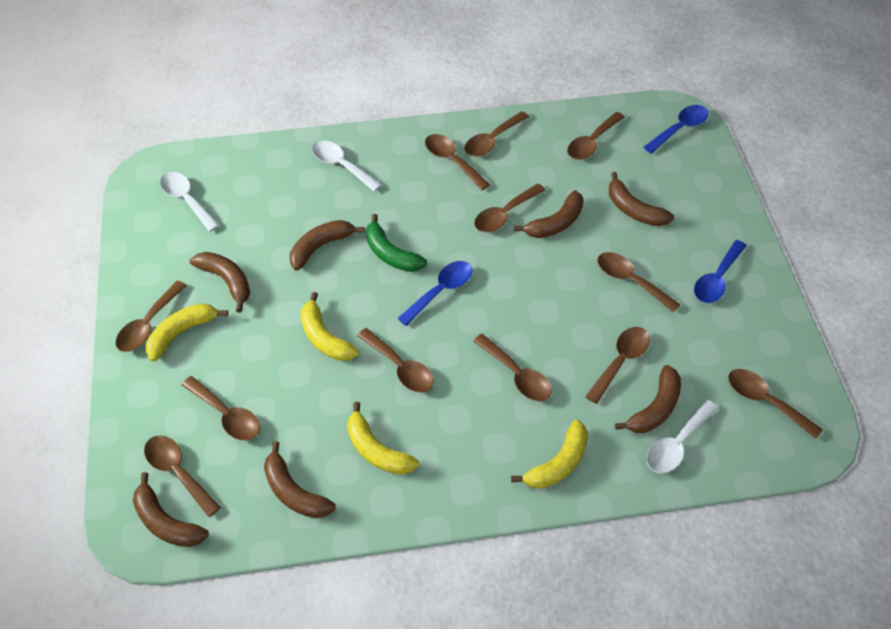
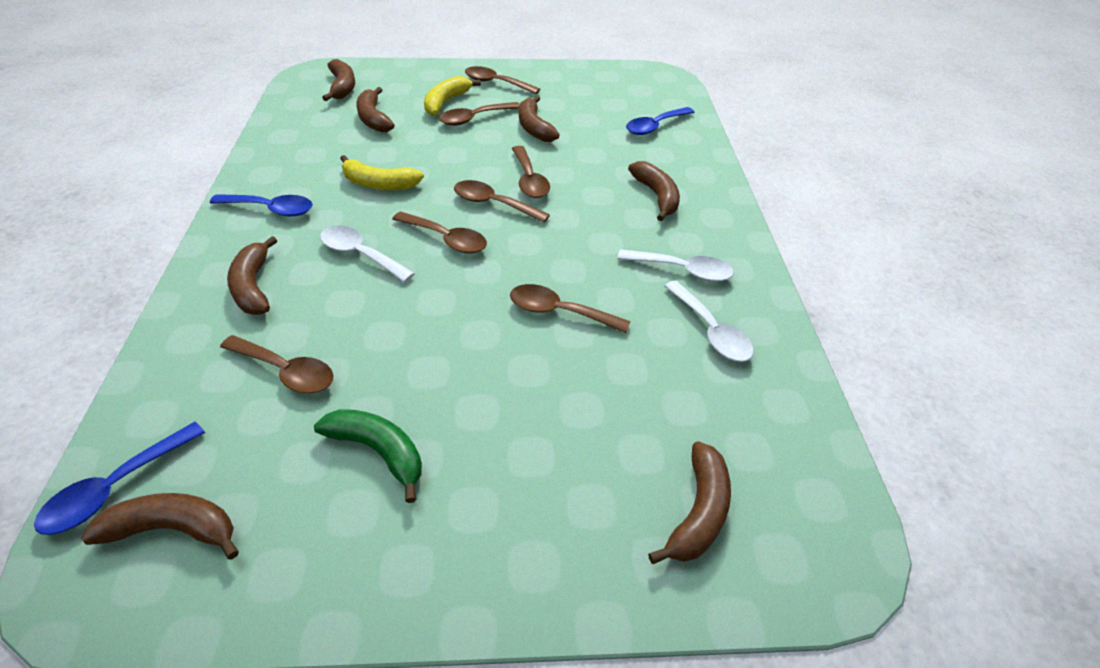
brown spoon: [115,280,187,352] [144,435,221,517] [182,376,260,441] [357,328,434,393] [425,134,490,190] [464,111,529,157] [473,334,552,401] [474,184,545,232] [567,112,625,160] [585,327,650,404] [598,252,681,313] [728,369,823,439] = 12 -> [220,335,334,394] [392,211,487,254] [439,102,520,126] [454,180,550,223] [465,66,540,94] [510,284,630,333] [512,146,550,198] = 7
yellow banana: [146,303,228,362] [301,292,359,361] [347,402,419,475] [511,420,588,489] = 4 -> [340,155,424,190] [424,76,481,116] = 2

